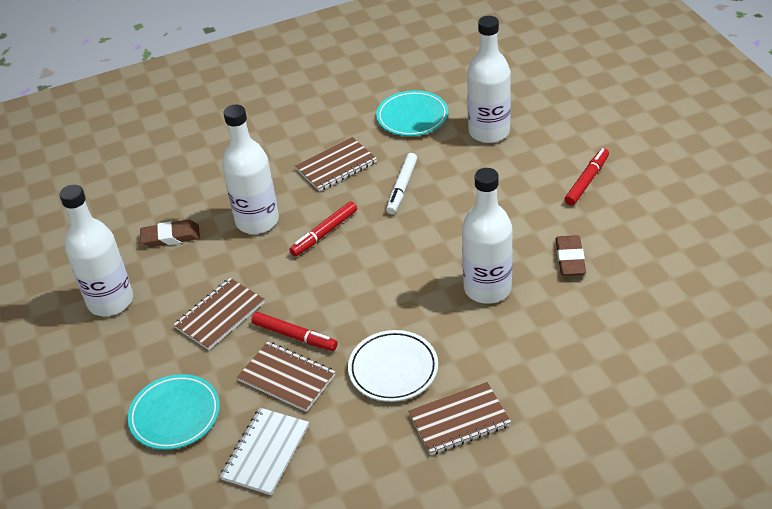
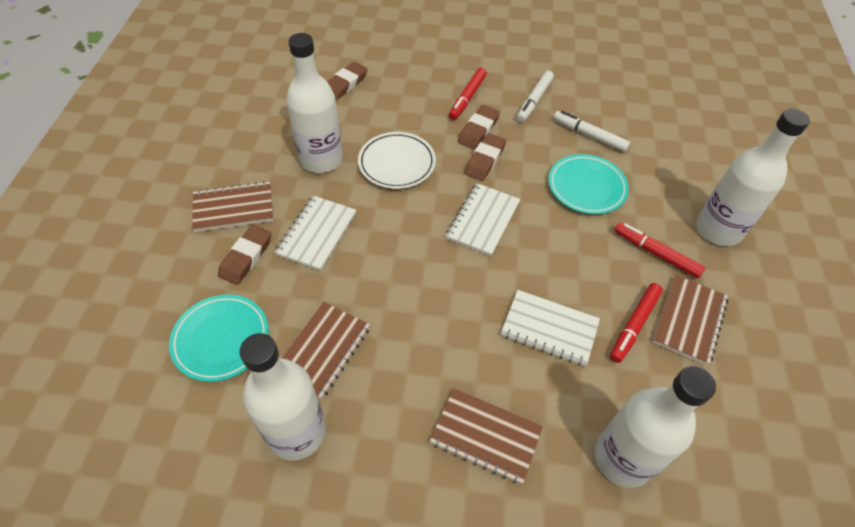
brown eraser: [140,220,200,247] [555,235,586,276] = 2 -> [218,225,272,285] [327,62,368,100] [458,105,500,149] [464,133,506,181] = 4
white marker: [386,153,417,214] = 1 -> [517,71,554,122] [554,111,630,152] = 2
white notebook: [220,408,309,495] = 1 -> [275,195,356,271] [446,183,520,256] [501,290,600,366] = 3

